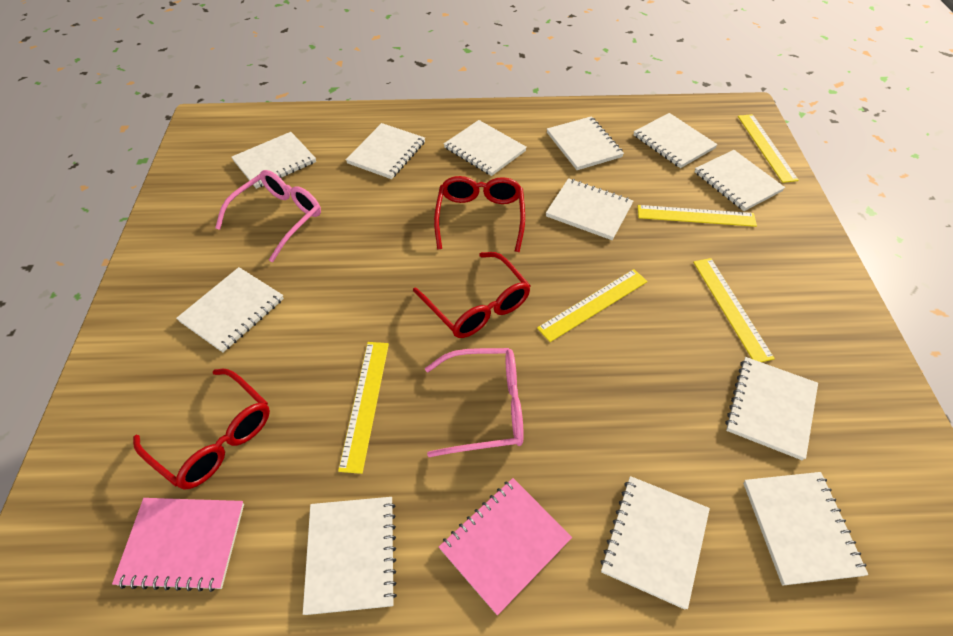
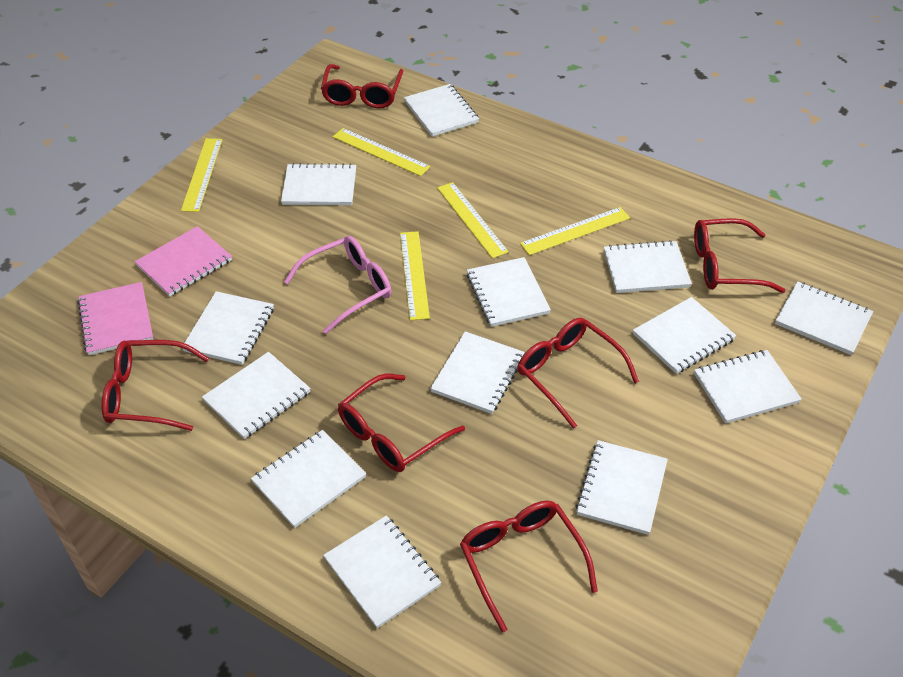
pink glasses: [215,170,321,263] [425,348,524,457] = 2 -> [284,236,391,334] = 1
red glasses: [133,369,270,490] [413,252,531,338] [434,176,525,252] = 3 -> [101,340,209,431] [321,64,403,108] [338,373,465,472] [460,501,598,633] [518,318,639,429] [694,218,786,293] = 6
white notebook: [176,267,284,352] [231,132,316,189] [303,497,397,615] [346,123,425,179] [444,120,527,176] [546,178,633,240] [547,116,624,170] [600,476,710,610] [634,113,718,168] [695,150,785,211] [726,357,818,460] [743,472,868,586] = 12 -> [183,291,274,365] [202,352,311,439] [251,430,366,528] [281,163,356,205] [323,515,441,628] [404,84,479,137] [430,331,525,414] [467,257,551,327] [576,440,668,535] [604,240,692,293] [633,297,736,374] [694,350,802,424] [775,281,873,355] = 13

